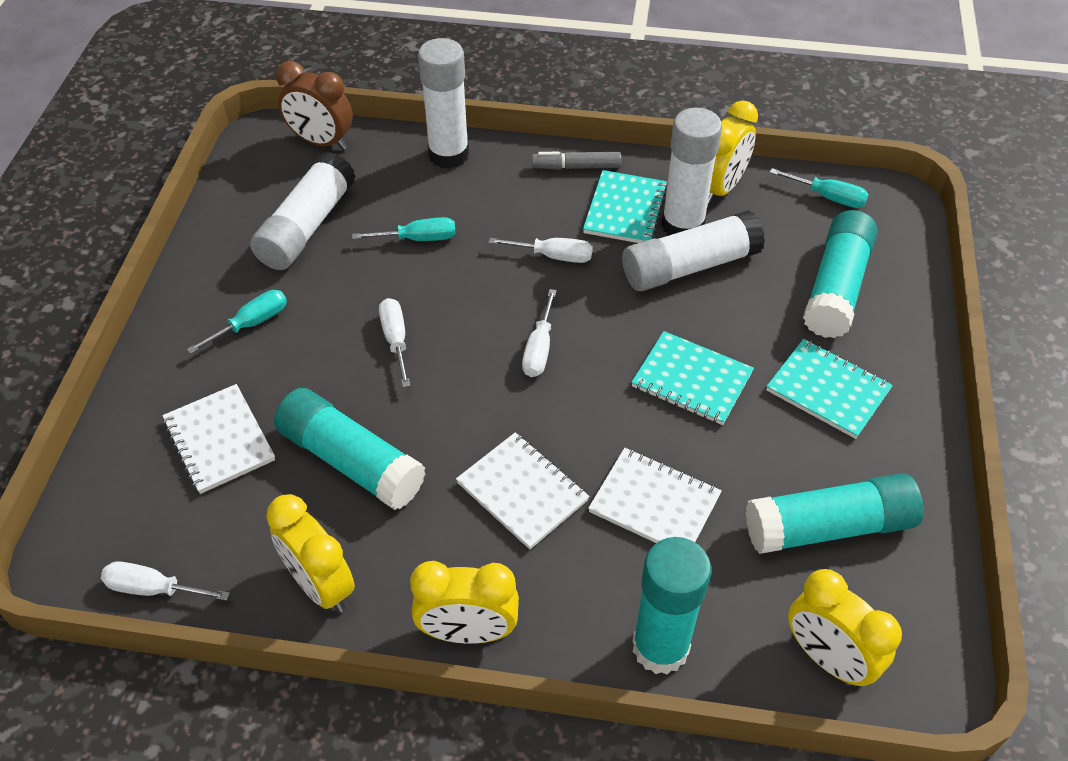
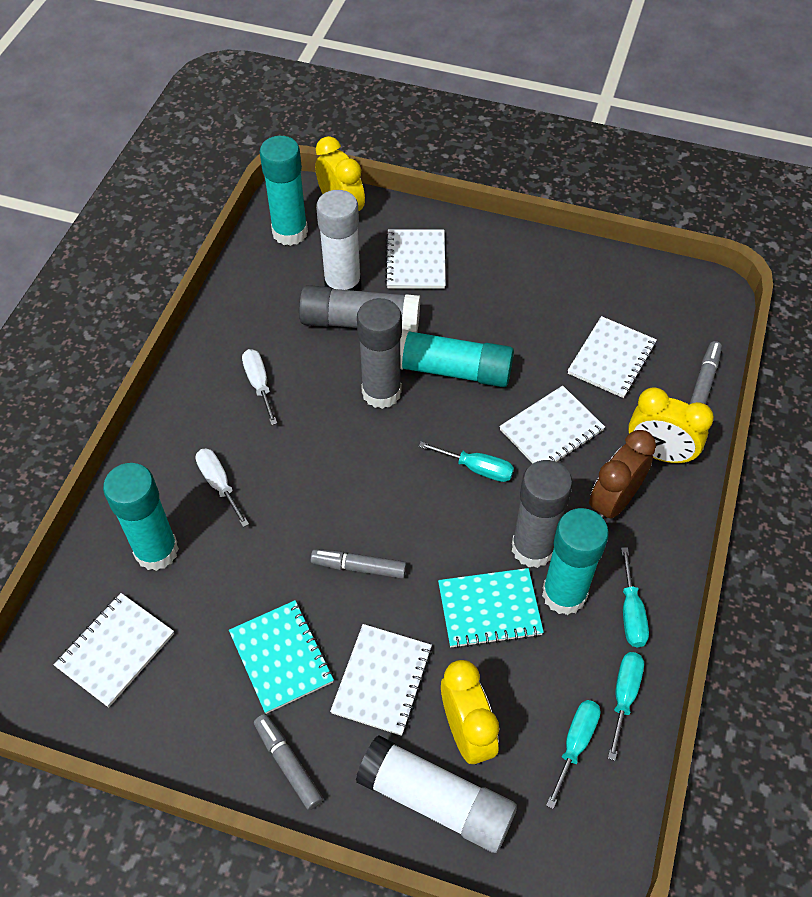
grey glue stick: none = 0 -> [299,285,420,333] [357,298,402,409] [512,460,573,568] = 3
grey marker: [532,152,621,170] = 1 -> [254,714,323,810] [311,549,407,579] [690,341,722,405] = 3
turquoise notebook: [583,170,667,243] [631,331,754,425] [766,339,893,439] = 3 -> [229,600,334,714] [438,568,544,648] = 2
turquoise screwdriver: [187,290,287,354] [352,217,456,241] [770,168,869,208] = 3 -> [419,442,514,482] [546,700,601,809] [608,652,644,761] [621,547,649,647] = 4
white glue stick: [250,152,356,270] [418,38,469,169] [622,210,765,291] [661,108,722,236] = 4 -> [316,190,361,291] [356,735,517,853] = 2
white notebook: [162,384,275,494] [456,432,589,550] [588,448,722,543] = 3 -> [54,593,174,707] [330,624,432,736] [385,229,446,289] [499,386,605,464] [568,316,657,398] = 5
white screwdriver: [101,561,230,601] [379,298,410,387] [489,238,593,263] [522,289,557,377] = 4 -> [196,448,249,527] [242,349,277,425] = 2
yellow clock: [266,494,355,612] [410,561,519,644] [708,100,758,204] [788,569,902,687] = 4 -> [315,136,365,212] [441,660,499,765] [628,387,714,464] = 3

